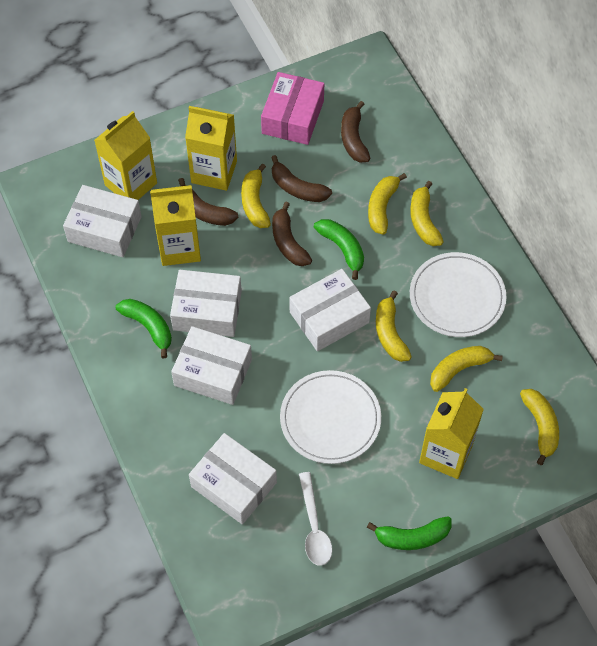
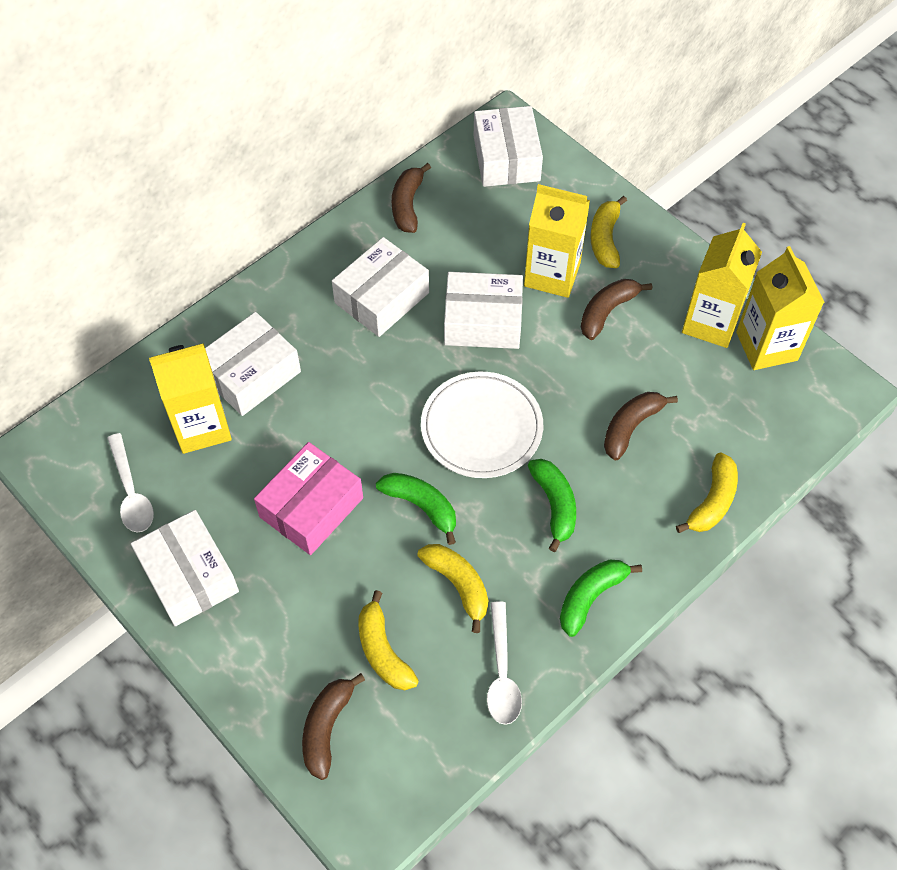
white plate: [280,370,381,464] [410,252,507,337] = 2 -> [421,372,543,478] = 1
white spoon: [299,472,332,566] = 1 -> [107,433,154,533] [487,601,522,725] = 2
yellow banana: [241,163,271,228] [368,173,407,235] [376,291,412,362] [410,181,443,246] [430,346,503,392] [520,389,559,465] = 6 -> [358,590,419,690] [417,544,488,633] [590,196,627,268] [676,452,738,533] = 4

